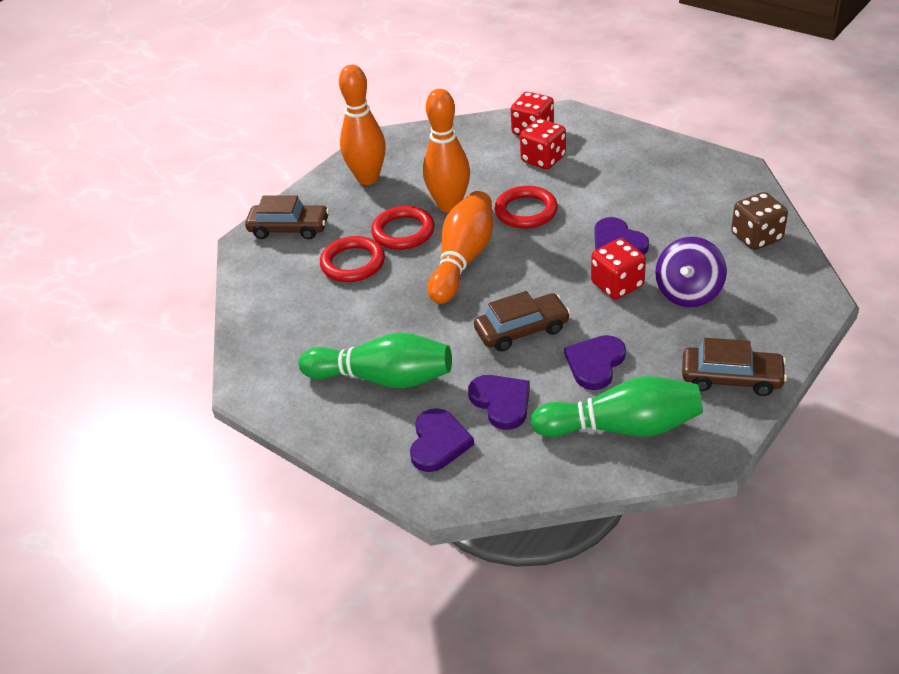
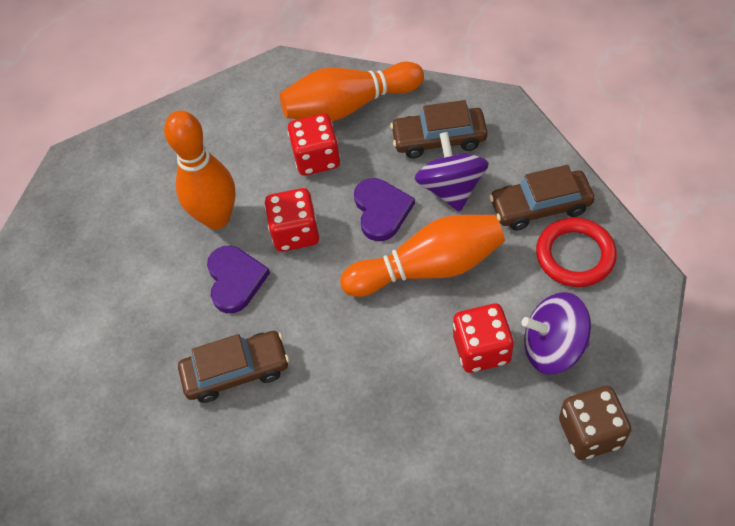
green bowling pin: [299,332,452,389] [530,376,703,437] = 2 -> none = 0
purple heart: [410,408,474,472] [468,375,530,430] [564,335,626,390] [594,217,649,255] = 4 -> [207,246,270,313] [354,178,415,241] = 2
purple spinning top: [655,237,727,307] = 1 -> [415,132,489,212] [522,292,591,374] = 2
red ring: [320,236,385,282] [371,206,435,250] [494,186,558,229] = 3 -> [536,217,617,287] = 1

